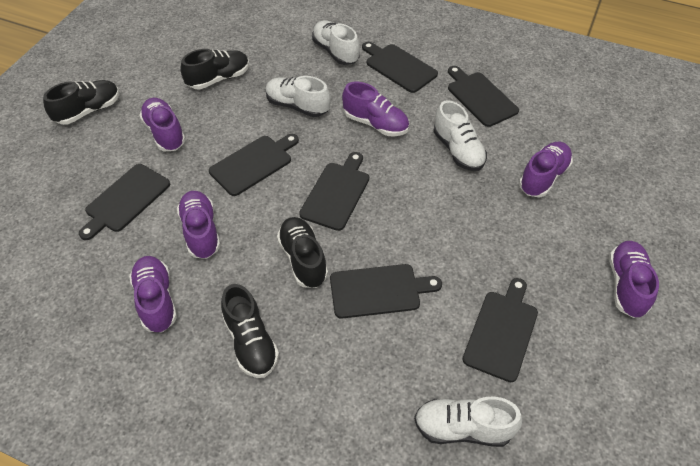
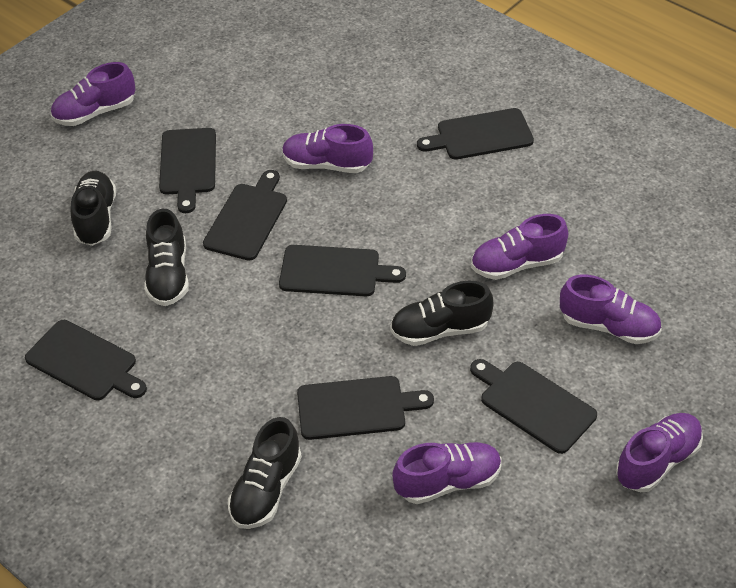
white shoe: [266,76,331,117] [312,21,360,65] [414,397,522,447] [433,100,487,171] = 4 -> none = 0

